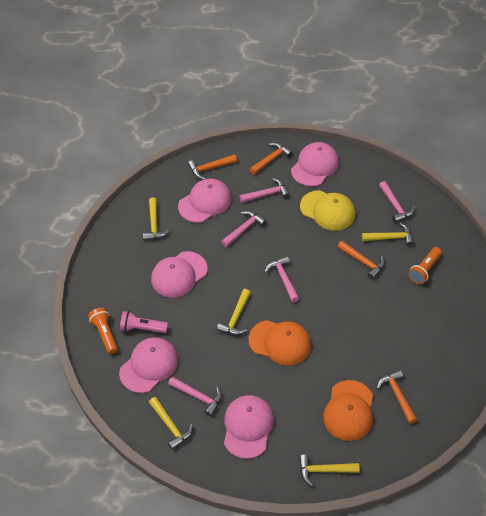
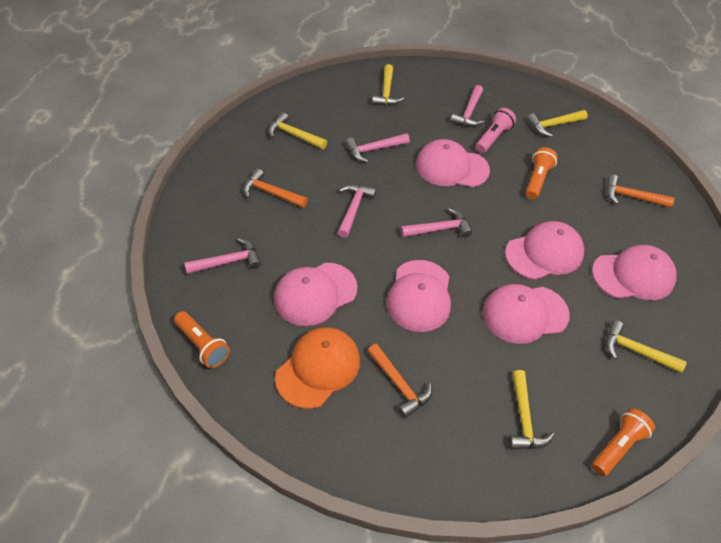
orange cap: [248,320,311,366] [323,380,373,441] = 2 -> [275,327,360,409] = 1
orange flashlight: [88,308,118,354] [408,247,442,284] = 2 -> [174,311,230,368] [526,147,558,199] [592,408,655,477] = 3
orange hammer: [188,154,237,179] [249,142,293,175] [337,241,385,279] [377,370,417,424] = 4 -> [243,168,308,208] [367,344,432,418] [607,174,675,208] = 3
pink cap: [119,337,178,393] [151,251,208,298] [178,179,231,223] [224,395,274,459] [291,142,339,186] = 5 -> [274,263,358,326] [386,260,451,332] [416,139,490,187] [483,284,570,344] [505,221,584,280] [592,245,677,300] = 6
yellow cap: [300,190,355,231] = 1 -> none = 0

